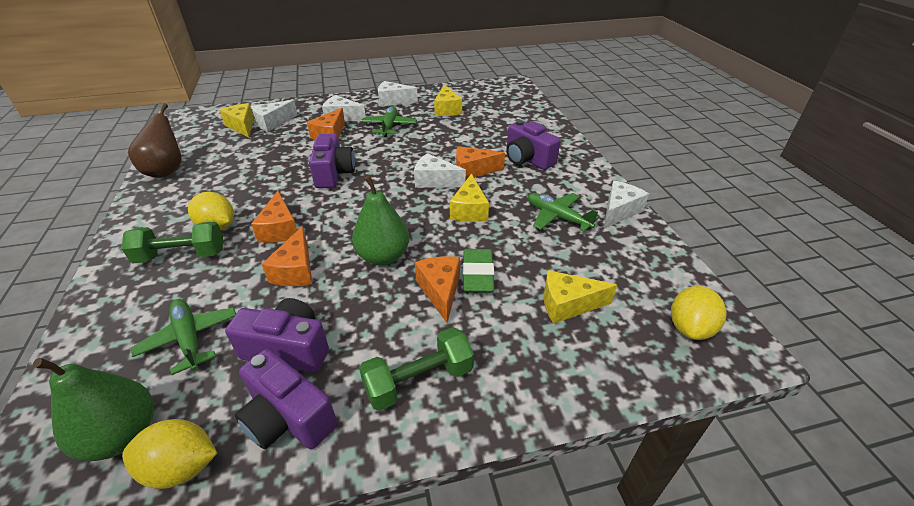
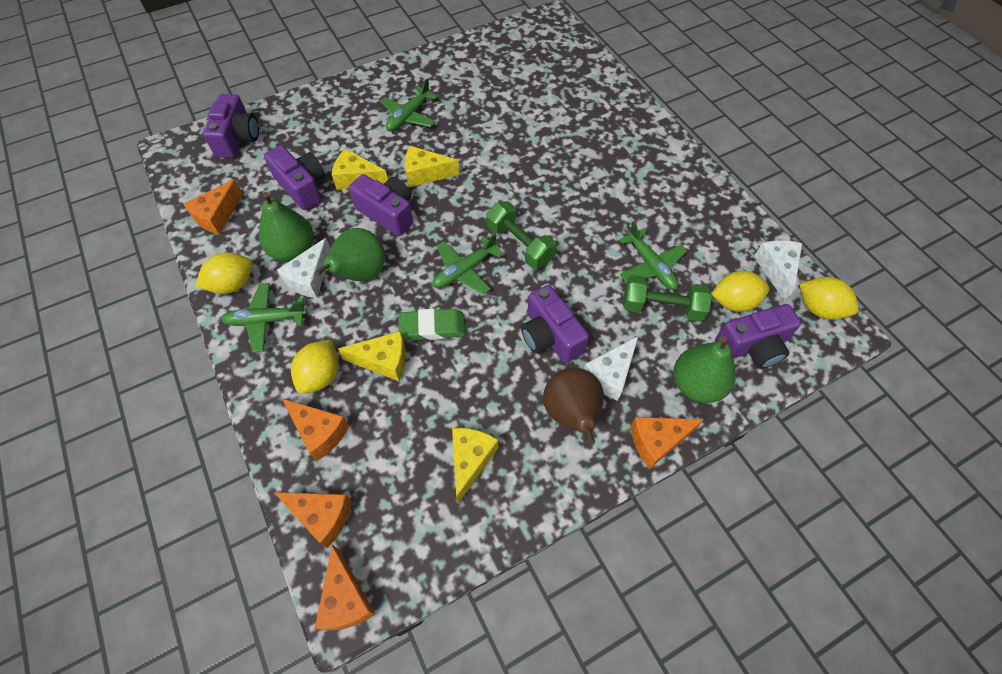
green pear: [33,358,153,461] [352,176,409,266] = 2 -> [259,192,313,261] [315,228,385,281] [674,336,736,403] = 3
green plane: [131,299,236,375] [361,106,417,137] [528,193,599,232] = 3 -> [221,283,307,352] [380,78,438,131] [432,233,503,294] [619,221,687,290] = 4
purple camera: [225,298,329,373] [235,349,337,449] [309,134,355,188] [507,120,560,170] = 4 -> [203,94,259,158] [264,145,325,210] [348,174,413,236] [521,285,589,363] [715,304,801,369] = 5
white cheese: [251,100,298,132] [322,95,366,121] [378,81,418,107] [414,153,466,188] [604,181,649,228] = 5 -> [277,238,331,298] [584,336,638,401] [754,240,802,301] = 3
yellow lemon: [122,419,217,489] [188,192,234,230] [671,286,727,340] = 3 -> [196,252,253,294] [291,340,338,394] [711,271,769,312] [799,277,859,320] = 4

